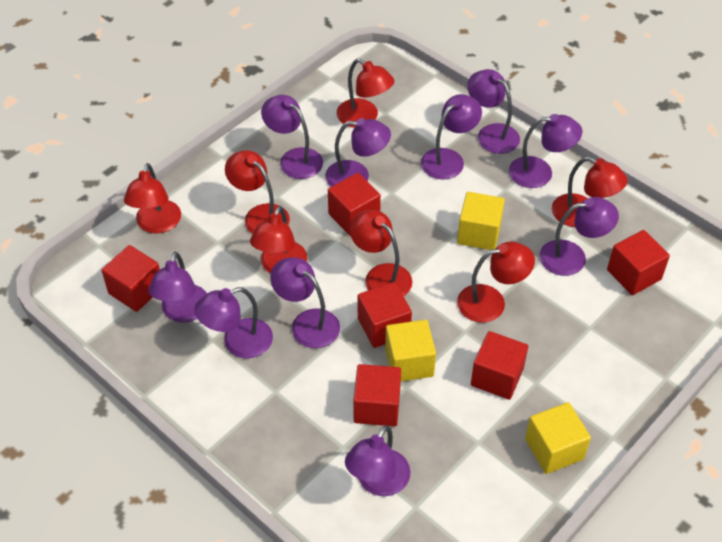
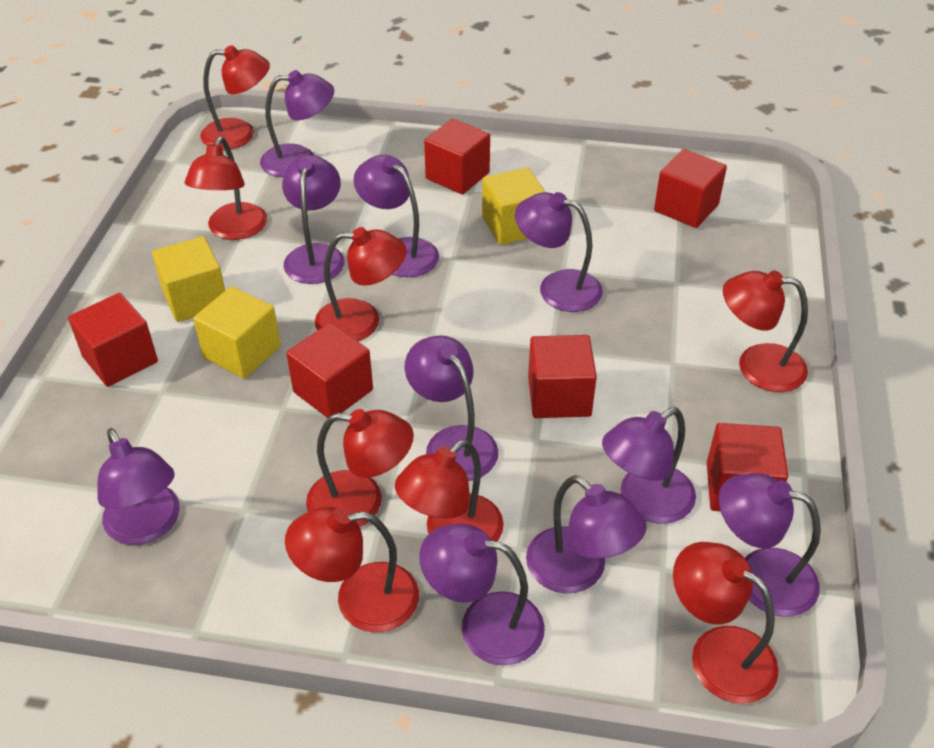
red lamp: [124,163,181,234] [225,150,290,234] [250,206,307,273] [336,59,395,128] [349,210,412,296] [457,242,535,323] [552,157,628,227] = 7 -> [184,137,267,240] [200,45,270,150] [285,506,419,632] [306,409,414,527] [315,227,407,341] [395,439,504,541] [673,542,779,704] [723,270,808,392] = 8

